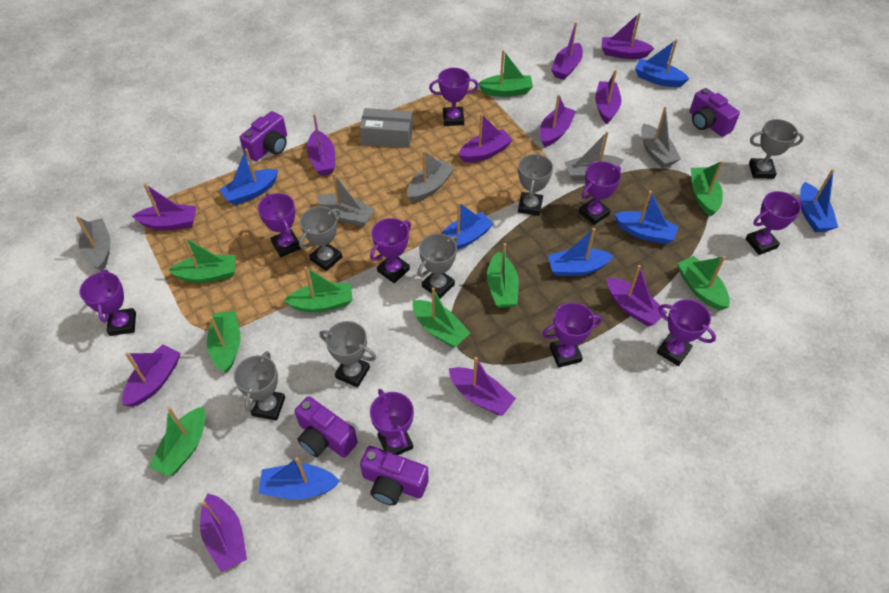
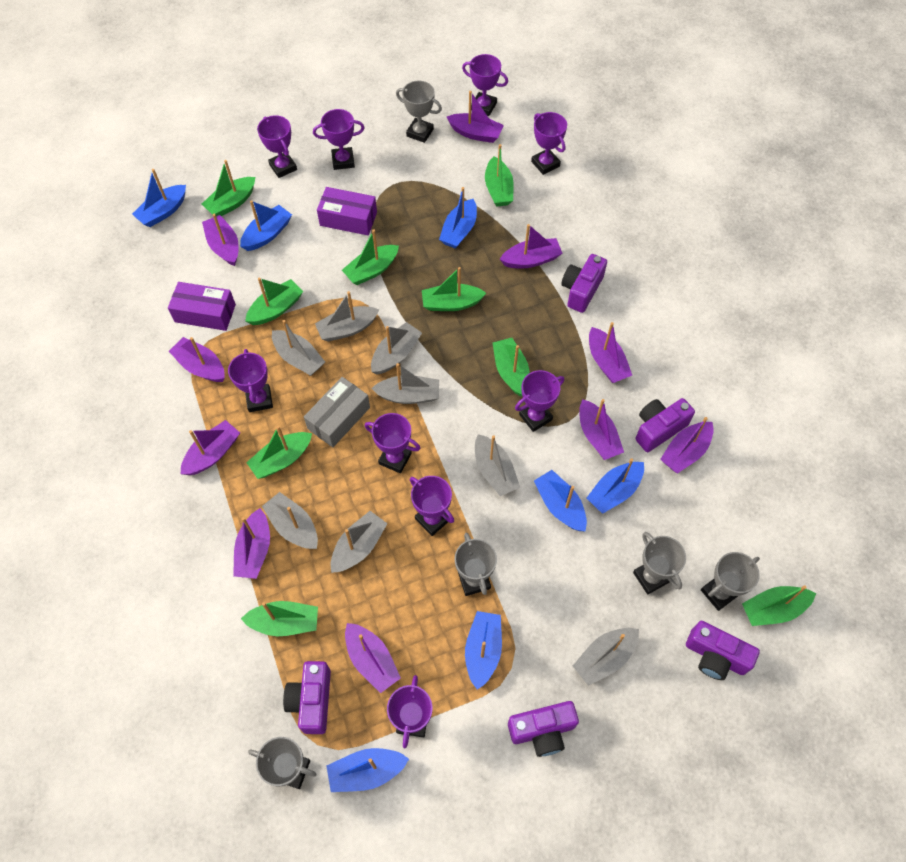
grey boat: [76,216,110,271] [316,173,375,227] [407,150,455,202] [564,131,624,181] [641,107,681,168] = 5 -> [262,492,318,549] [272,320,325,376] [315,291,379,342] [331,511,388,573] [371,322,422,374] [371,363,439,404] [475,434,520,496] [573,628,639,686] = 8
grey trophy: [234,351,285,421] [299,206,342,271] [320,321,376,388] [418,233,458,299] [518,153,553,216] [749,119,804,179] = 6 -> [248,737,317,789] [396,81,442,143] [455,533,497,596] [633,532,686,594] [701,552,760,611] = 5
purple boat: [122,344,181,407] [132,183,196,230] [200,494,247,572] [307,114,335,175] [449,357,516,416] [459,114,513,163] [540,94,576,147] [551,22,583,80] [595,70,622,124] [601,13,654,59] [607,265,667,326] = 11 -> [169,337,225,382] [181,420,240,475] [202,214,239,266] [233,508,270,579] [345,623,401,693] [447,91,504,143] [500,224,563,269] [579,399,624,460] [589,322,632,383] [660,417,714,474] = 10
purple box: none = 0 -> [168,282,236,331] [317,187,377,235] = 2
purple camera: [239,111,287,161] [295,396,358,458] [360,446,429,505] [689,88,740,137] = 4 -> [283,661,331,734] [508,701,579,757] [561,254,607,313] [636,398,695,452] [686,621,760,680] = 5

